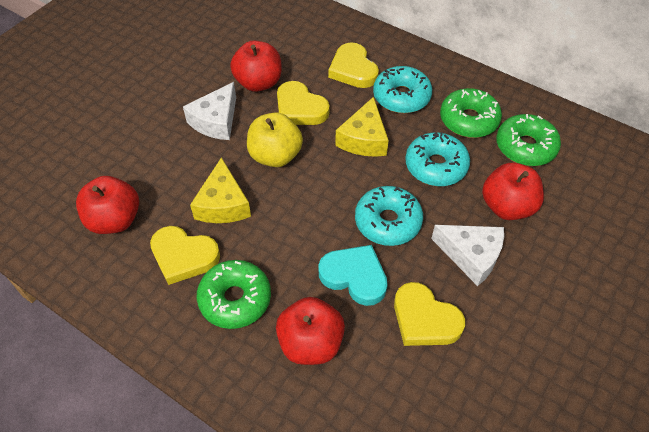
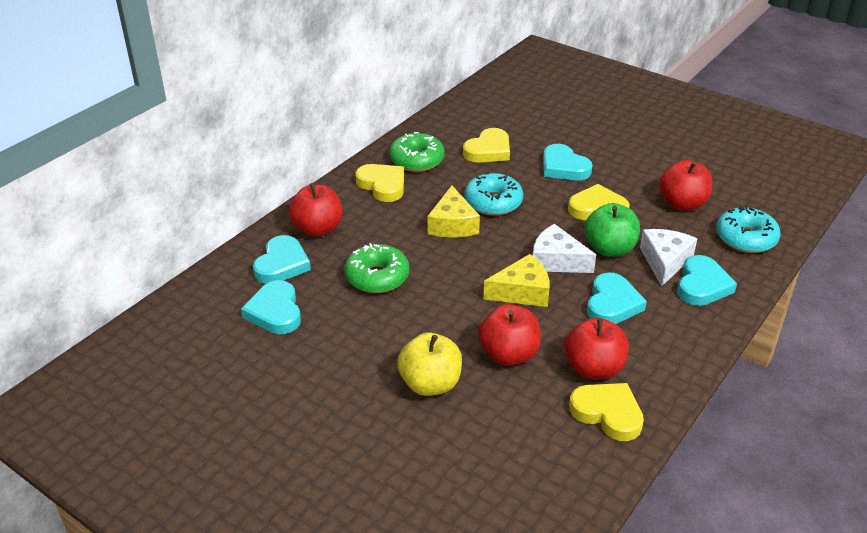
green apple: none = 0 -> [584,203,640,257] = 1
green donut: [197,260,271,329] [440,88,502,138] [496,114,561,166] = 3 -> [344,243,409,293] [389,132,445,172] = 2
turquoise donut: [355,186,423,246] [373,66,432,113] [405,132,470,186] = 3 -> [464,173,523,216] [716,206,781,253] = 2
turquoise heart: [318,245,388,306] = 1 -> [241,280,301,334] [253,235,311,284] [543,144,592,180] [587,272,647,324] [677,255,737,306] = 5

